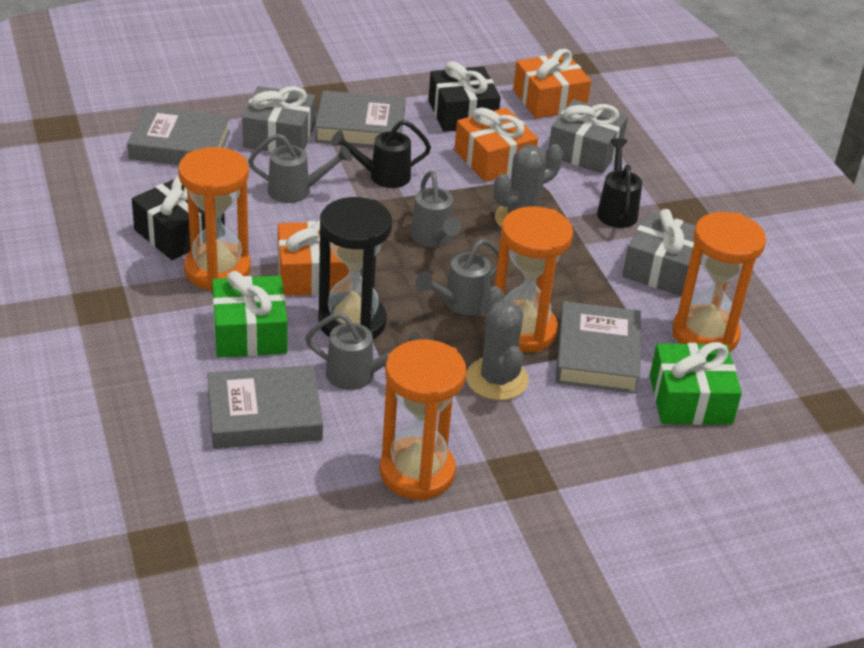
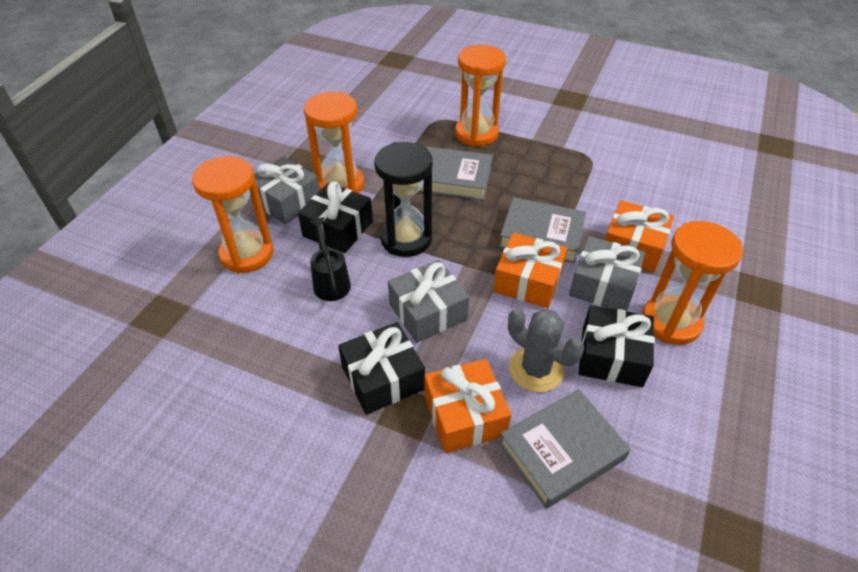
black gift: [132,175,225,260] [428,61,501,132] = 2 -> [298,181,373,253] [338,322,425,415] [578,305,655,387] = 3
black watering can: [331,120,431,188] [597,138,642,228] = 2 -> [310,217,351,301] = 1
green gift: [212,271,287,358] [650,342,742,425] = 2 -> none = 0
grey book: [127,106,230,165] [207,365,323,449] [315,90,406,147] [555,301,641,393] = 4 -> [418,147,493,200] [499,197,586,263] [499,389,631,509] = 3
grey cactus: [466,286,529,400] [494,144,563,227] = 2 -> [508,309,584,392] = 1
grey watering can: [248,134,352,203] [305,312,422,390] [410,171,461,247] [416,239,499,315] = 4 -> none = 0

